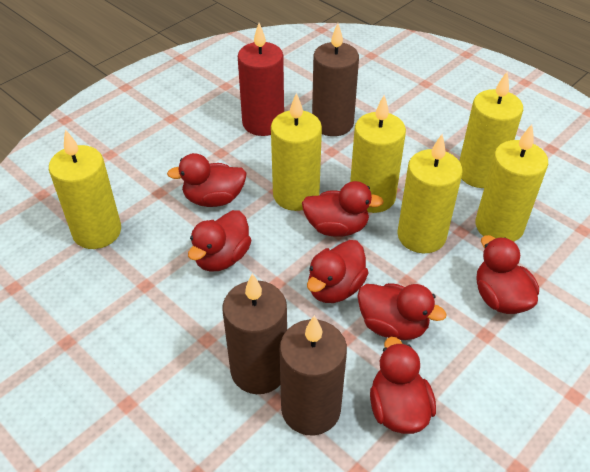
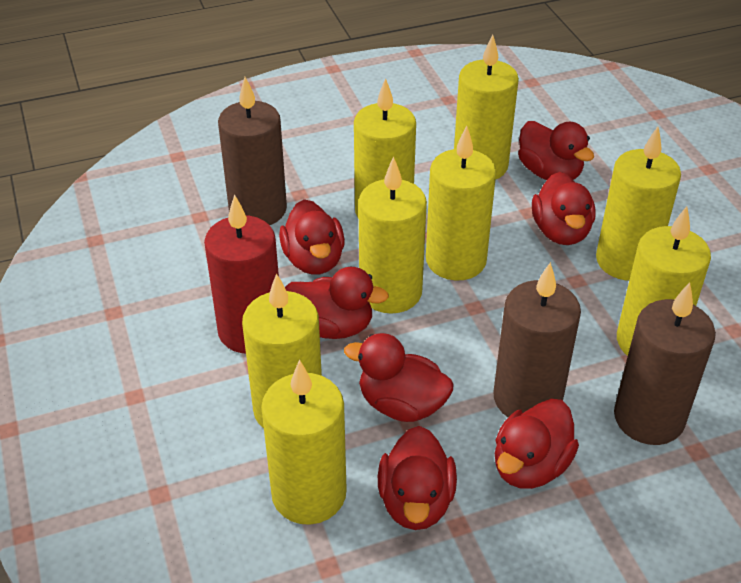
yellow candle: [49,129,121,249] [271,93,322,211] [350,95,406,213] [397,134,463,253] [459,71,523,188] [476,124,548,242] = 6 -> [242,273,322,428] [261,360,347,525] [354,78,416,219] [358,156,427,314] [426,126,496,280] [454,35,519,180] [596,126,681,281] [617,206,711,356] = 8

